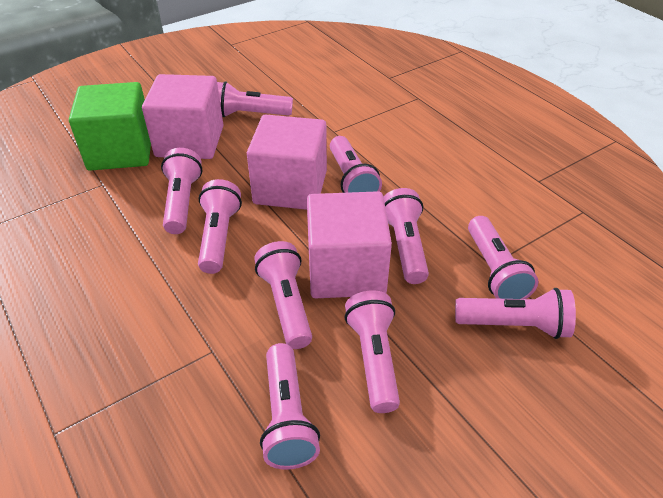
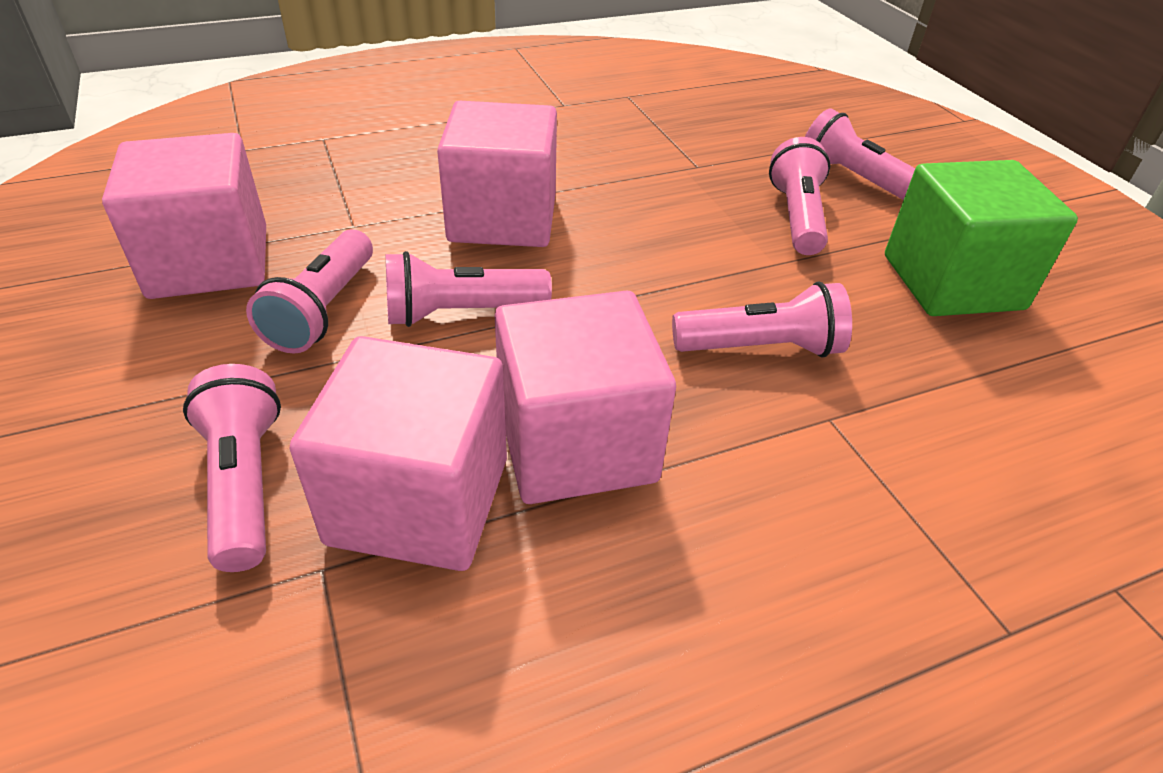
pink cube: [142,74,223,159] [247,114,327,210] [307,191,392,298] = 3 -> [102,133,266,299] [290,336,507,571] [437,101,557,247] [495,290,676,504] = 4
pink flashlight: [161,148,202,234] [198,179,242,274] [217,81,293,117] [254,241,312,349] [260,343,320,470] [330,136,382,193] [344,290,400,413] [383,188,429,284] [455,288,576,339] [468,216,539,299] = 10 -> [183,364,281,572] [246,230,373,353] [386,251,552,327] [672,281,852,358] [769,137,830,255] [805,108,915,200] = 6

